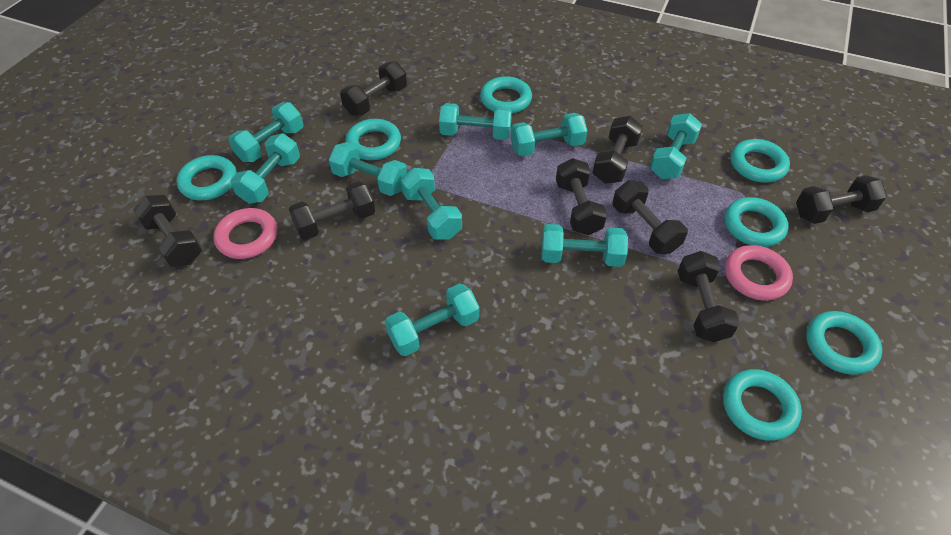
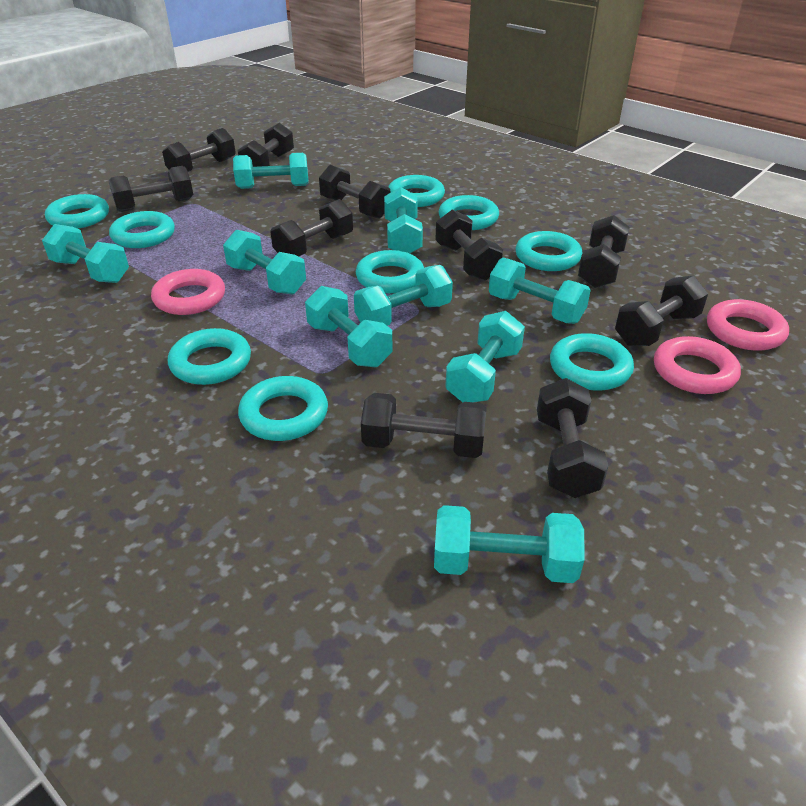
black dumbbell: [133,195,202,267] [289,181,375,240] [340,61,407,116] [556,158,607,235] [592,116,643,184] [613,180,688,254] [678,251,740,342] [796,175,887,224] = 8 -> [109,166,193,212] [162,128,236,172] [238,123,294,167] [270,199,353,256] [319,165,391,219] [361,393,487,458] [435,210,503,281] [537,378,608,498] [578,215,630,288] [615,275,708,346] = 10
pink ring: [213,208,277,259] [725,245,793,301] = 2 -> [151,269,225,315] [654,336,741,394] [707,299,789,351] = 3
turquoise ring: [177,155,237,200] [346,119,401,160] [480,76,532,114] [723,369,802,441] [724,197,789,247] [731,139,790,183] [806,311,882,375] = 7 -> [45,194,109,229] [109,211,175,248] [168,328,251,385] [238,376,328,441] [356,250,424,293] [388,175,445,207] [439,195,499,230] [516,231,582,271] [550,333,634,391] = 9

